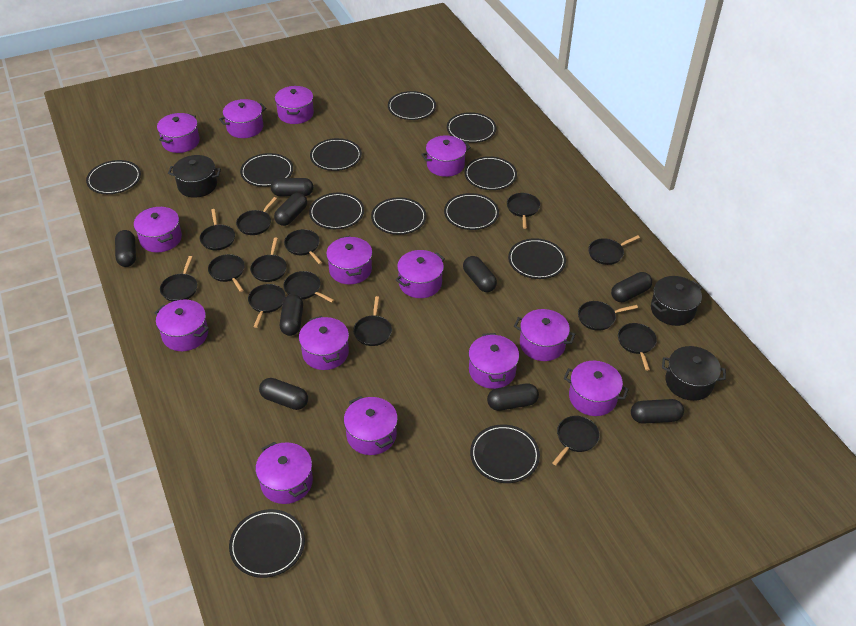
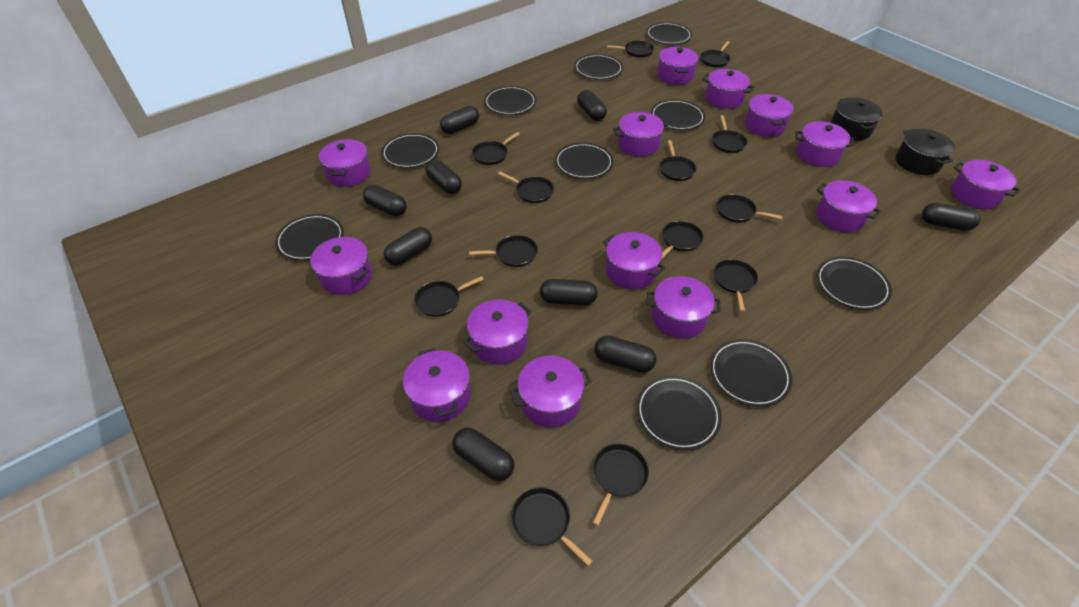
black pan: [160,256,197,302] [200,209,235,250] [208,254,245,292] [236,197,277,235] [248,284,286,328] [250,237,287,282] [284,229,322,264] [284,271,334,303] [353,296,392,346] [507,193,540,229] [552,416,600,465] [578,301,638,331] [588,235,640,265] [618,323,657,371] = 14 -> [414,276,484,317] [469,235,538,267] [472,132,520,165] [498,172,554,203] [511,487,593,566] [593,444,649,526] [607,40,654,58] [659,140,696,181] [661,221,704,260] [700,41,730,67] [712,115,747,153] [714,259,758,312] [716,194,782,223] = 13
black plate: [86,160,141,194] [229,509,305,578] [240,153,293,187] [309,193,364,229] [310,138,362,171] [371,197,426,235] [388,91,436,120] [444,193,499,230] [447,112,496,143] [464,156,517,190] [470,425,540,483] [508,238,566,279] = 12 -> [275,214,344,261] [381,133,439,168] [484,86,536,115] [555,143,614,179] [574,54,623,80] [636,376,722,451] [646,22,692,44] [651,100,705,130] [710,339,792,407] [816,257,892,310] = 10
black pot: [168,155,221,198] [651,276,702,326] [662,346,726,401] = 3 -> [830,97,883,141] [896,129,955,175] = 2

